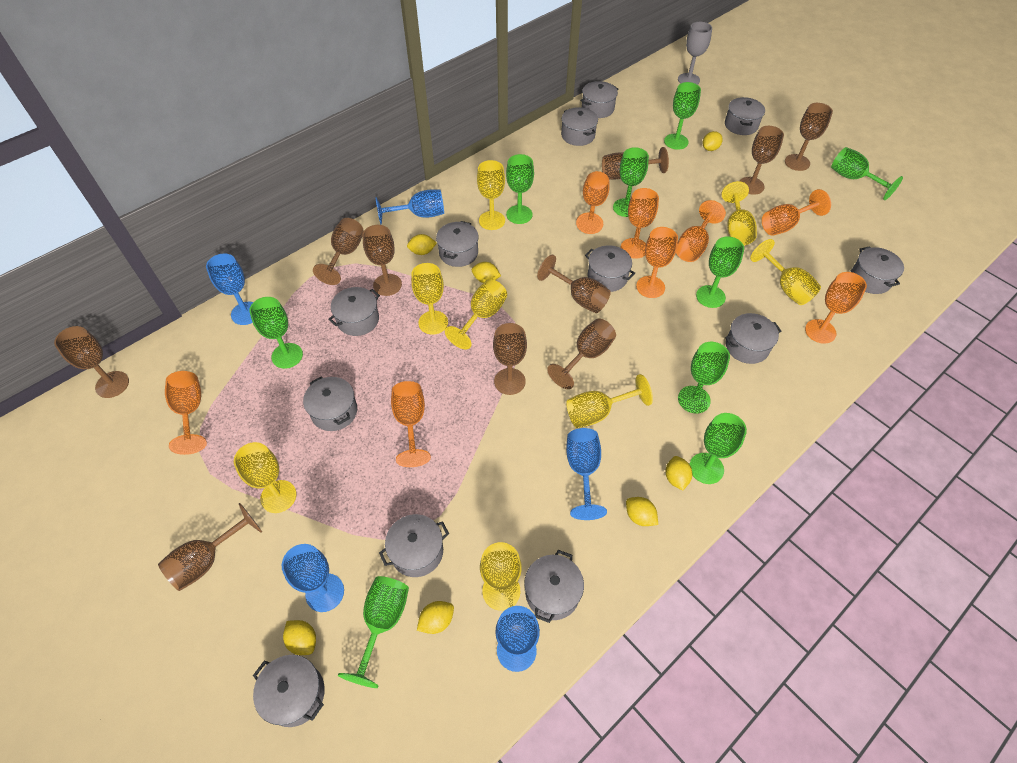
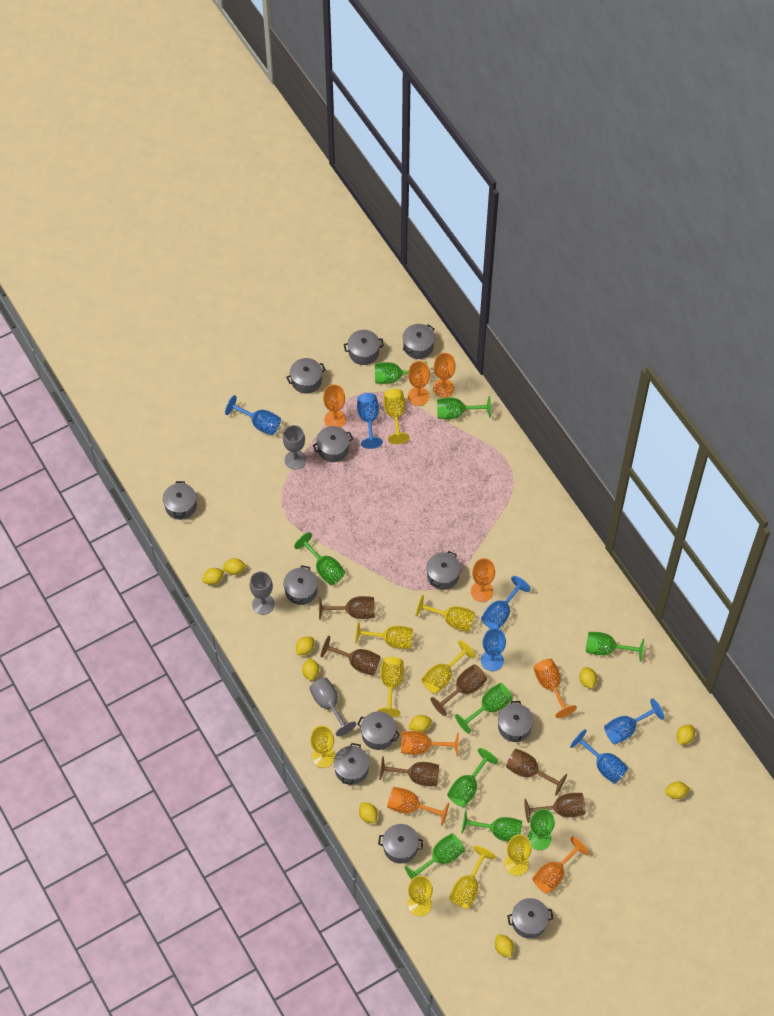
blue goblet: [206,253,253,325] [282,544,344,612] [375,189,444,225] [495,606,540,672] [566,428,607,520] = 5 -> [225,395,281,435] [357,393,383,449] [481,576,530,629] [481,628,506,671] [570,729,628,784] [604,698,664,744] = 6
brown goblet: [54,326,129,398] [158,503,262,591] [313,218,364,285] [362,225,402,296] [493,323,527,395] [537,255,611,313] [547,319,616,389] [602,147,669,179] [740,126,784,195] [785,103,833,171] = 10 -> [319,596,374,620] [320,636,380,675] [379,756,439,786] [430,664,487,716] [506,749,567,795] [524,793,586,823] = 6
grey goblet: [678,22,712,85] = 1 -> [250,571,275,615] [283,425,307,470] [309,678,356,736] = 3
yellow goblet: [234,442,296,513] [411,263,448,335] [445,279,507,350] [477,160,505,230] [480,542,522,611] [566,374,653,428] [722,181,757,246] [750,239,821,305] = 8 -> [310,726,335,768] [355,621,413,649] [377,657,404,717] [384,389,410,444] [408,876,433,916] [416,595,475,632] [421,640,476,694] [449,846,495,909] [504,835,531,876] = 9
yellow lemon: [283,620,316,655] [407,234,437,255] [417,601,454,634] [472,262,501,283] [626,497,658,526] [666,456,692,491] [703,131,723,151] = 7 -> [202,568,224,585] [223,558,247,575] [296,636,314,655] [302,658,319,681] [359,802,378,823] [408,715,432,732] [495,934,514,958] [580,667,597,689] [665,781,690,799] [677,725,695,745] = 10

